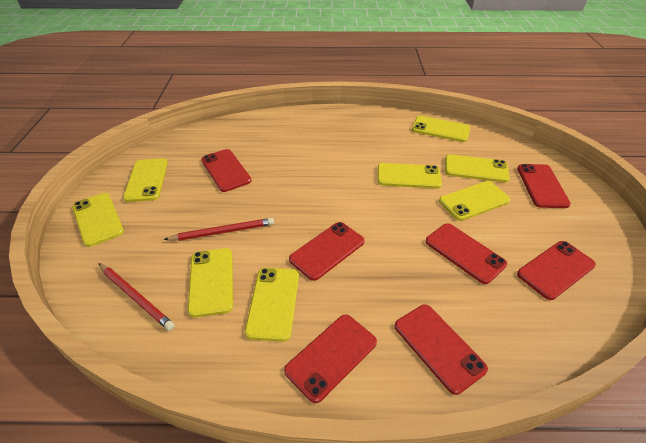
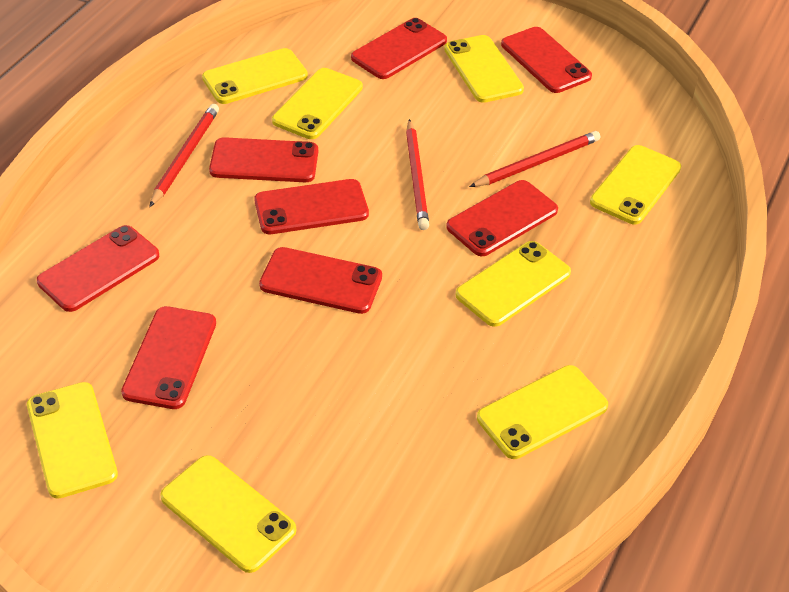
red pencil: [98,263,175,331] [164,218,274,241] = 2 -> [149,104,219,207] [406,119,429,230] [469,131,601,187] = 3
red phone: [201,149,252,192] [284,314,377,403] [289,222,364,281] [395,305,488,395] [426,223,507,284] [517,164,571,208] [517,241,596,300] = 7 -> [37,225,159,312] [121,306,216,409] [209,137,318,182] [254,179,369,234] [259,247,382,314] [351,18,447,79] [446,180,558,256] [501,27,592,93] = 8

